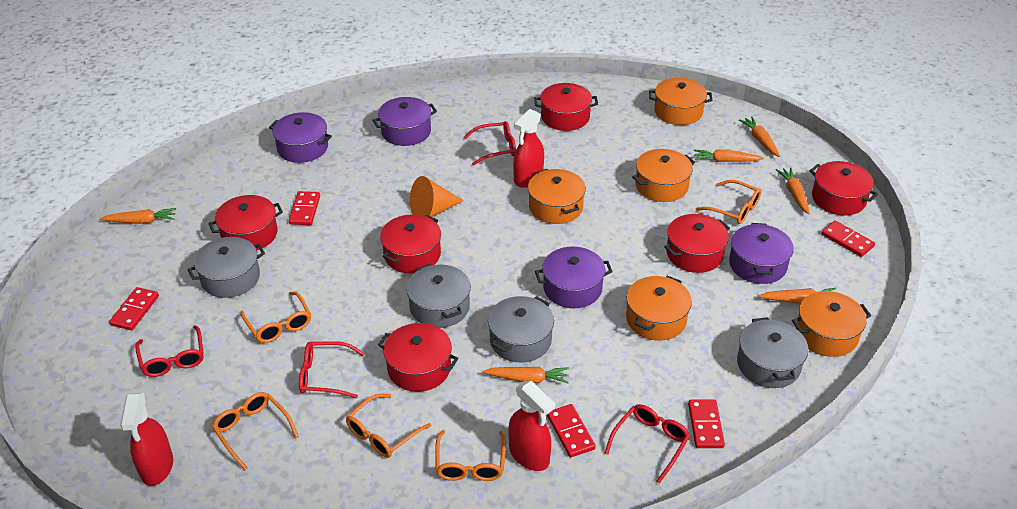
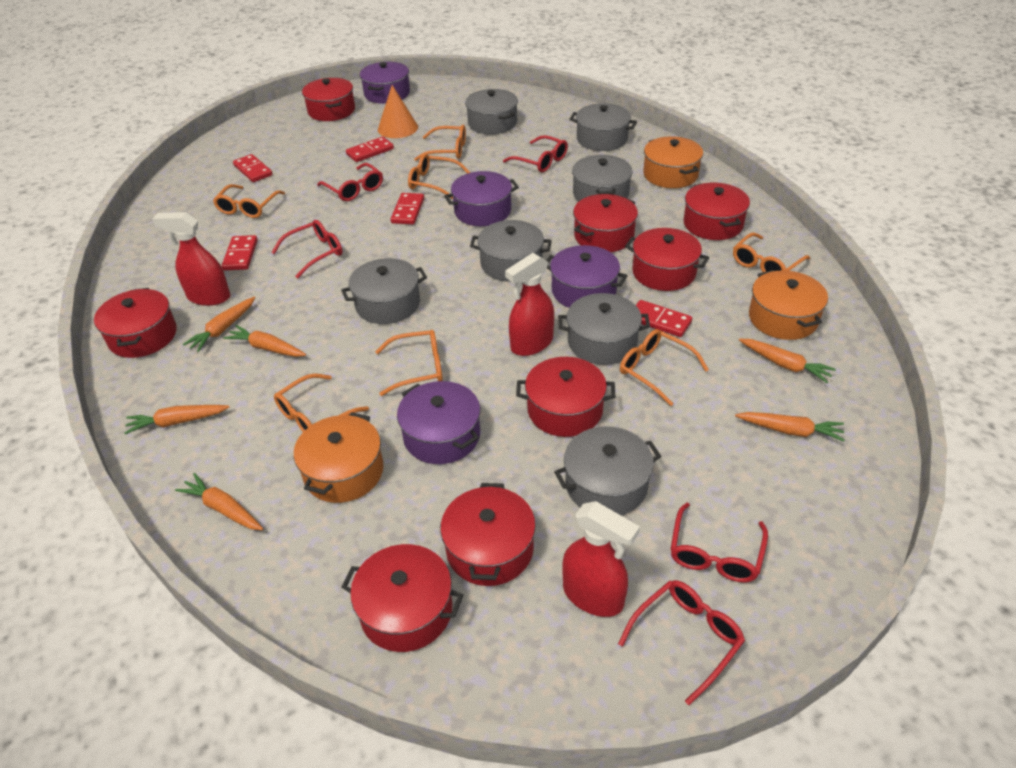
grey pot: [187,237,265,298] [406,264,471,328] [488,296,554,363] [737,317,808,388] = 4 -> [341,258,427,324] [465,89,518,134] [470,220,552,281] [554,426,661,515] [558,293,650,365] [570,103,637,151] [572,155,633,202] = 7
orange glasses: [212,392,299,470] [240,292,311,343] [346,394,431,458] [435,430,506,481] [696,180,761,224] = 5 -> [213,184,285,218] [274,374,369,432] [375,330,443,396] [408,154,471,199] [414,125,466,161] [620,329,709,406] [733,233,810,272] = 7
orange pot: [528,169,586,224] [626,276,692,341] [632,149,695,202] [649,78,713,125] [792,291,871,357] = 5 -> [294,412,384,503] [643,136,703,188] [749,270,828,340] = 3
red glasses: [135,325,204,377] [299,341,365,398] [464,121,516,166] [604,404,690,484] = 4 -> [271,220,343,279] [317,163,383,201] [503,135,568,172] [618,580,745,705] [670,503,768,582] = 5
red pot: [208,195,283,250] [378,323,459,392] [380,214,441,273] [534,83,598,131] [664,214,730,273] [810,161,878,216] = 6 -> [94,288,177,358] [302,78,355,121] [342,544,463,652] [440,483,536,586] [516,357,615,437] [573,194,638,252] [625,228,709,291] [683,183,750,240] = 8

